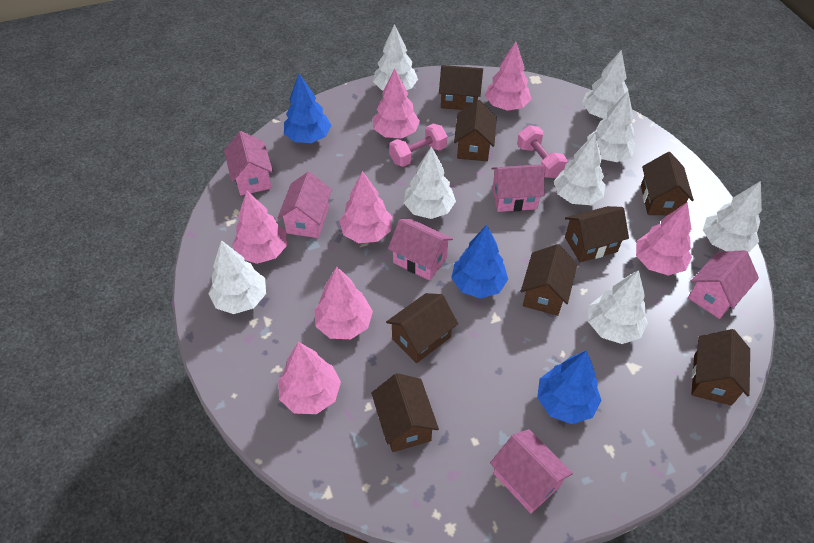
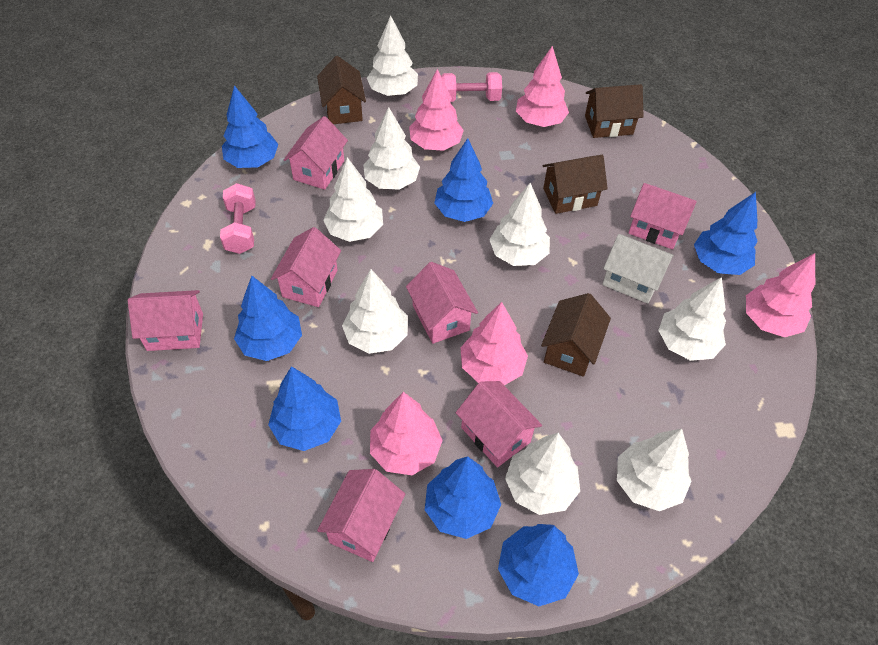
blue tree: [284,74,331,143] [451,225,508,299] [537,350,602,424] = 3 -> [222,85,278,168] [234,276,302,361] [268,366,341,451] [425,456,501,539] [434,138,493,222] [498,524,579,606] [694,192,758,275] = 7
brown house: [371,373,439,452] [386,293,458,363] [439,65,483,110] [454,100,497,161] [521,244,577,316] [565,206,629,262] [641,152,694,215] [691,329,750,406] = 8 -> [317,56,366,124] [541,293,611,377] [543,155,608,214] [585,84,644,138] = 4
pink house: [224,131,273,196] [277,172,332,238] [388,219,453,281] [490,429,573,513] [492,164,545,212] [688,250,759,319] = 6 -> [128,290,203,351] [271,227,341,307] [284,116,348,190] [317,469,405,562] [406,262,478,344] [456,381,542,468] [628,183,697,249] = 7
pink tree: [232,191,287,264] [278,342,341,414] [314,267,373,339] [339,171,392,243] [373,69,420,138] [485,42,531,111] [636,202,692,276] = 7 -> [370,392,443,475] [409,69,464,151] [460,302,528,385] [516,46,569,127] [746,253,815,337] = 5
white house: none = 0 -> [602,234,674,304] = 1

